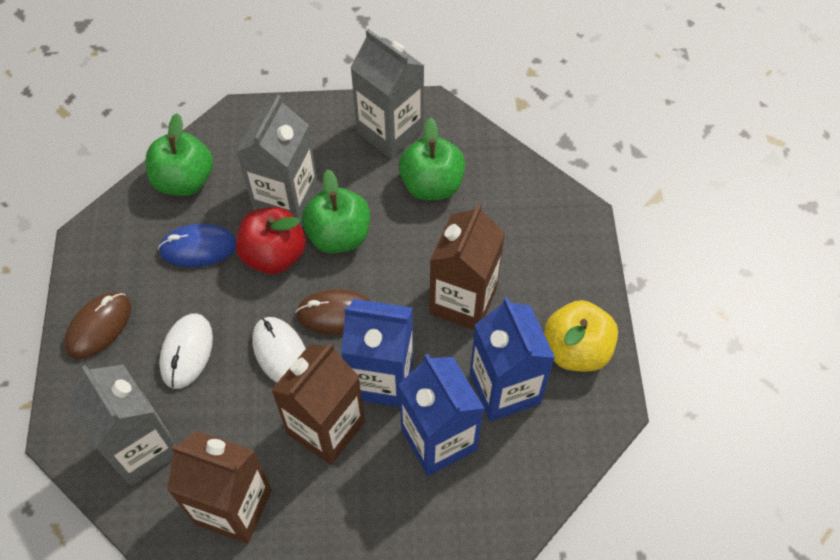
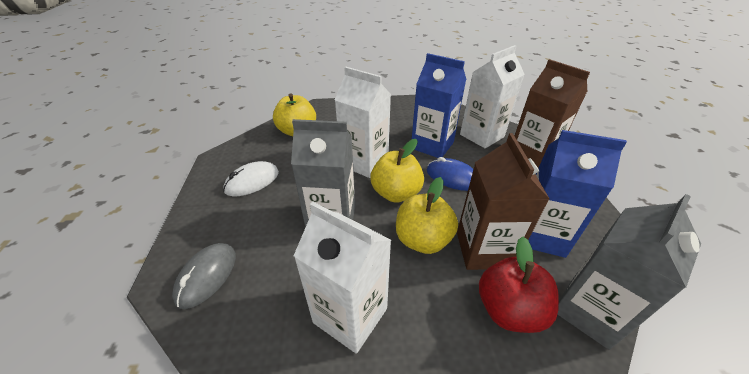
blue carton: [341,299,413,407] [398,354,484,476] [470,297,555,421] = 3 -> [412,53,466,158] [528,130,627,258] = 2
brown carton: [167,430,272,544] [271,343,365,465] [429,203,505,330] = 3 -> [457,133,550,270] [515,59,590,168] = 2
brown mouse: [64,292,131,359] [295,289,371,335] = 2 -> none = 0
green apple: [145,113,213,196] [302,169,370,253] [399,117,465,200] = 3 -> none = 0
grey carton: [67,365,176,486] [236,95,318,224] [350,29,425,159] = 3 -> [291,119,355,228] [557,194,701,350] = 2
grey mouse: none = 0 -> [172,243,236,309] = 1
white carton: none = 0 -> [294,202,391,354] [335,67,391,178] [460,45,525,148] = 3
white mouse: [159,313,213,389] [252,317,306,383] = 2 -> [223,161,279,197] = 1
yellow apple: [544,300,618,372] = 1 -> [273,93,316,136] [370,139,424,203] [396,177,458,254] = 3

